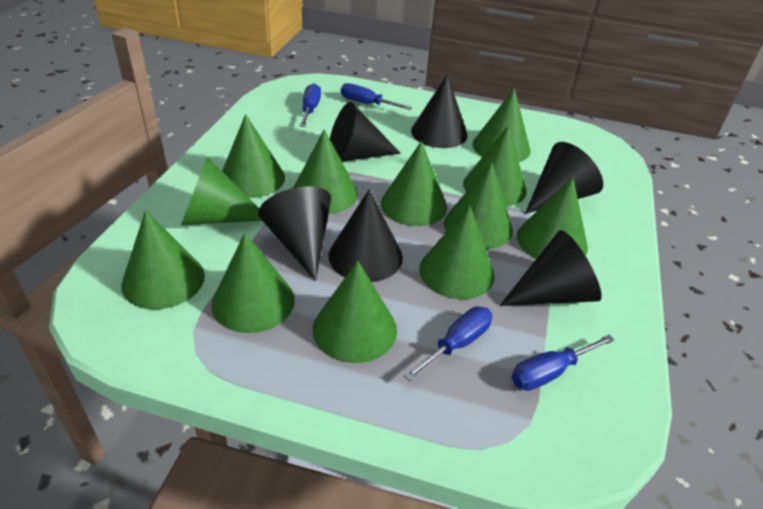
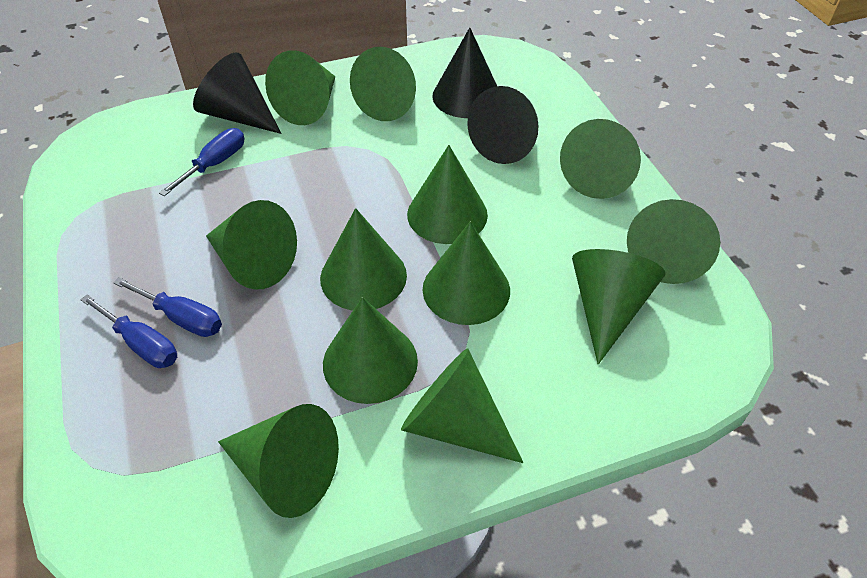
black cone: [258,186,331,281] [328,189,403,282] [330,102,401,161] [411,74,468,148] [500,230,602,306] [525,142,603,214] = 6 -> [193,52,281,134] [432,27,497,118] [467,86,539,164] = 3
blue screwdriver: [299,83,321,127] [341,83,412,110] [403,306,492,381] [511,335,615,391] = 4 -> [80,294,177,368] [113,277,222,337] [159,128,244,196] = 3

